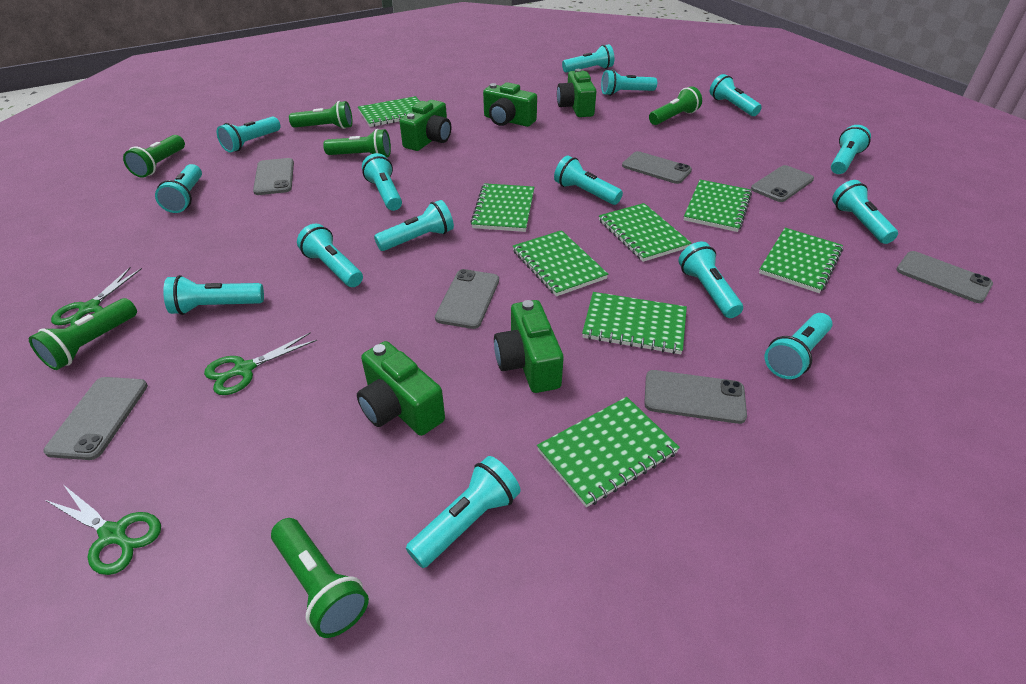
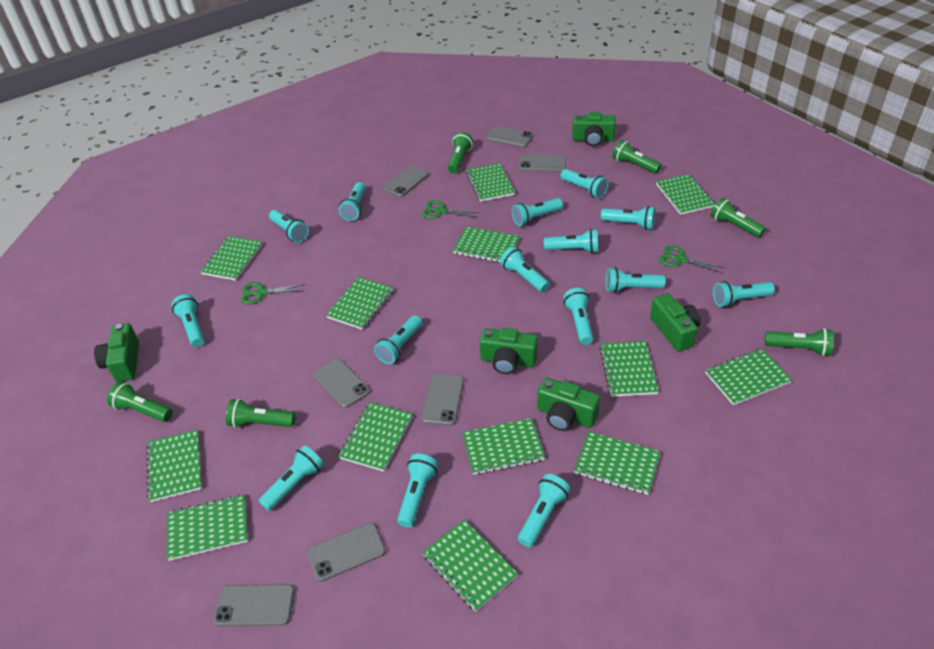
green notebook: [358,96,420,127] [470,183,534,232] [513,230,608,296] [537,397,680,507] [582,292,687,354] [599,203,691,262] [684,180,752,232] [759,228,843,293] = 8 -> [147,430,202,502] [167,494,248,561] [200,236,263,281] [326,277,393,330] [339,402,413,472] [422,519,518,612] [453,227,520,262] [462,418,545,475] [466,163,515,202] [574,431,661,495] [599,341,659,397] [656,174,715,215] [705,348,792,405] = 13

